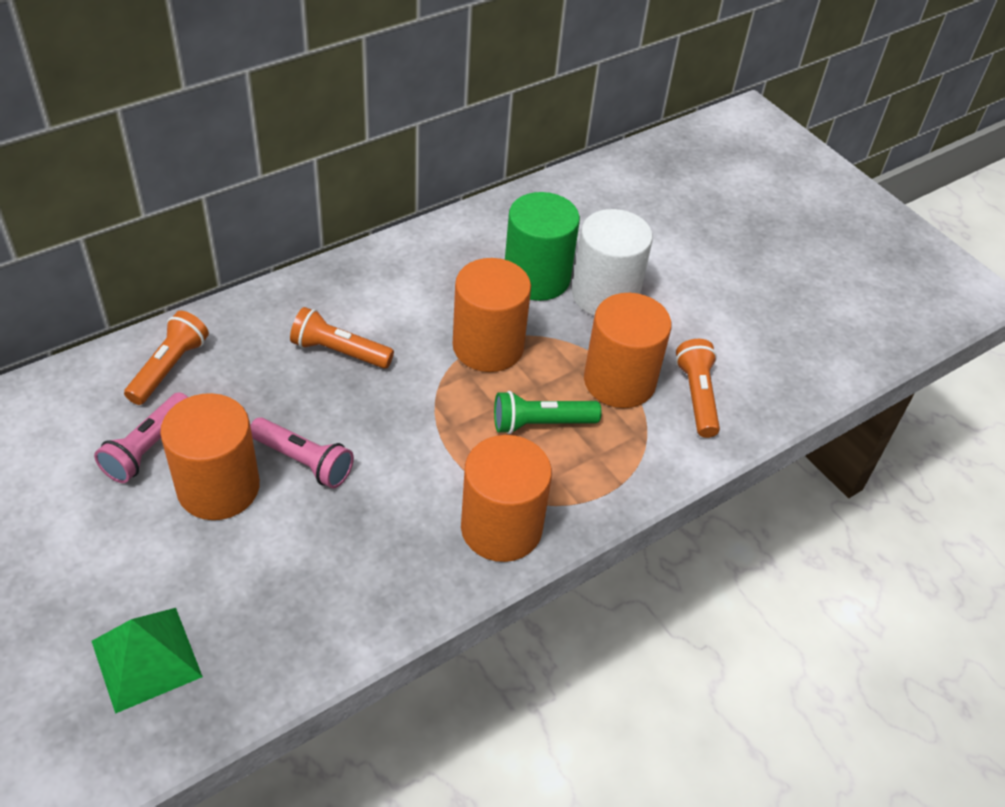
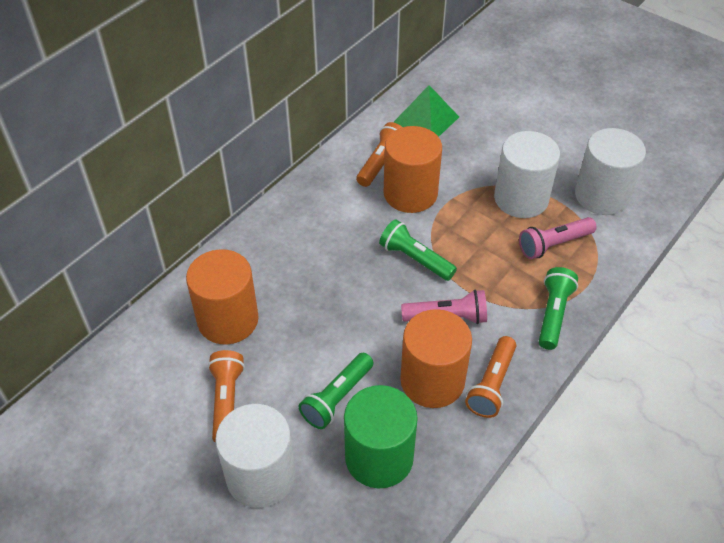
green flashlight: [494,391,602,434] = 1 -> [299,353,374,429] [379,219,457,281] [539,267,578,350] = 3
orange cylinder: [160,393,260,520] [453,258,531,372] [461,435,552,562] [584,293,672,408] = 4 -> [186,249,259,344] [384,126,442,213] [400,309,472,408] = 3
white cylinder: [572,209,653,316] = 1 -> [215,404,296,508] [494,131,560,218] [575,128,646,215] = 3

